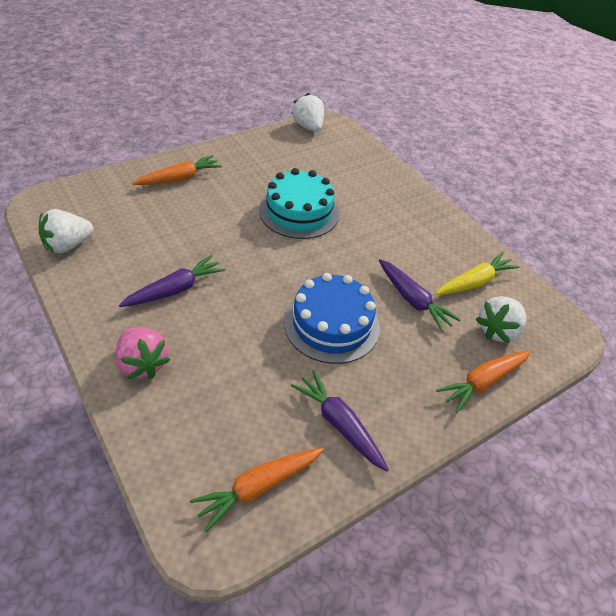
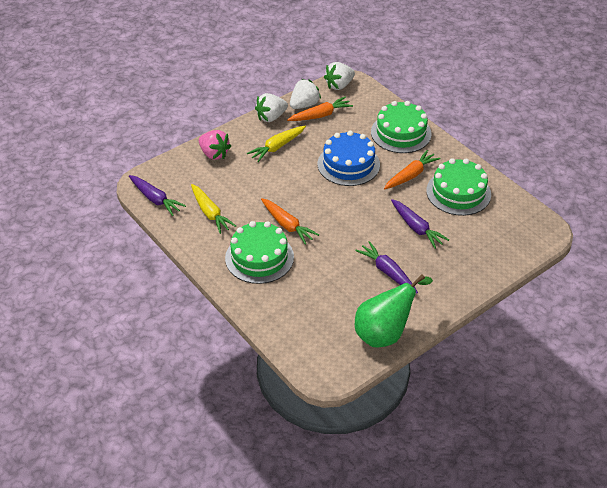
green cake: none = 0 -> [225,221,294,284] [371,101,432,153] [426,158,491,216] = 3
green pear: none = 0 -> [355,274,433,347] = 1
turquoise cake: [259,168,339,239] = 1 -> none = 0
yellow carrot: [435,252,520,295] = 1 -> [191,184,236,234] [247,126,306,162] = 2

